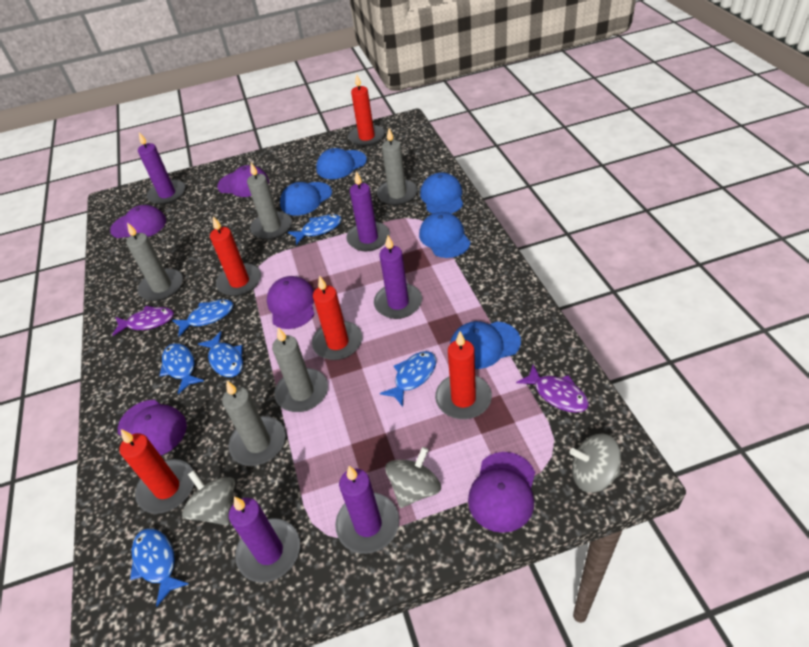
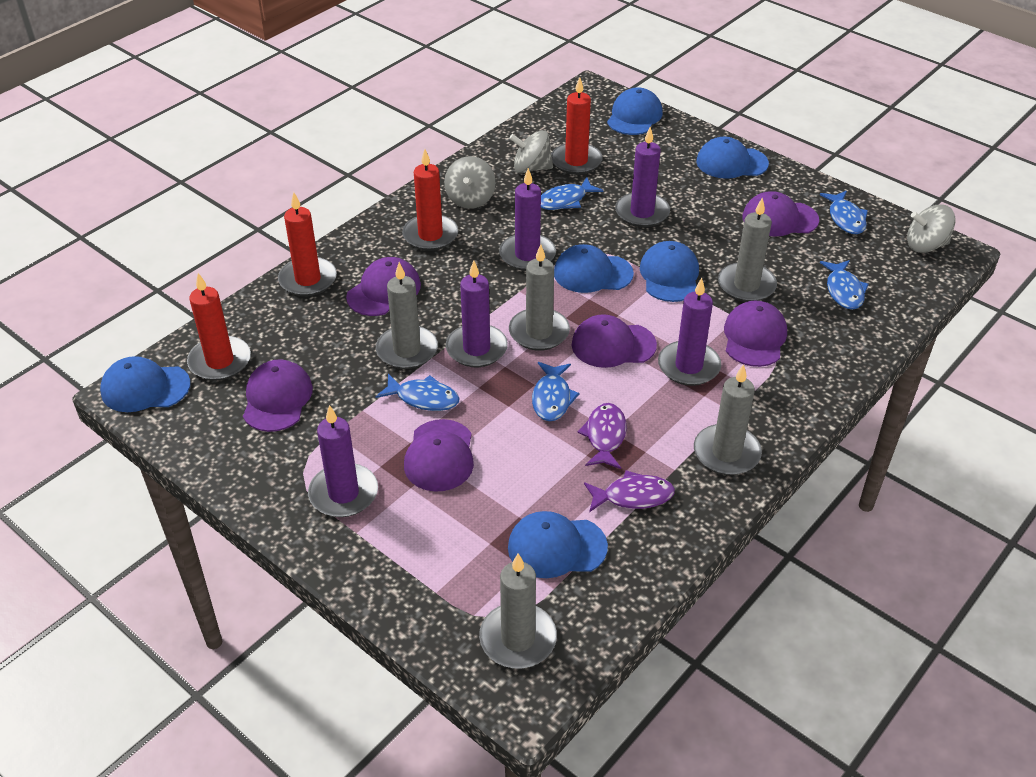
blue cap: [280,182,332,216] [316,148,367,179] [419,212,471,258] [420,172,463,214] [450,321,521,369] = 5 -> [100,356,191,412] [508,511,608,578] [554,244,634,293] [607,87,663,135] [640,241,699,302] [696,137,769,179] = 6
blue fish: [130,528,189,607] [159,343,204,394] [172,299,233,337] [198,331,243,377] [288,214,342,245] [380,351,436,407] = 6 -> [375,374,459,411] [532,362,580,421] [541,177,604,210] [820,190,868,234] [820,260,869,310] = 5
purple cap: [110,205,166,238] [118,400,187,456] [217,165,269,197] [267,276,314,329] [468,452,535,533] = 5 -> [243,359,313,432] [346,257,421,316] [404,419,474,492] [572,314,657,368] [724,300,787,367] [742,191,819,237] = 6
red candle: [120,429,194,514] [210,216,261,296] [312,275,362,360] [348,74,385,147] [435,332,492,419] = 5 -> [187,273,251,381] [278,192,337,296] [402,149,458,251] [551,77,603,175] = 4

